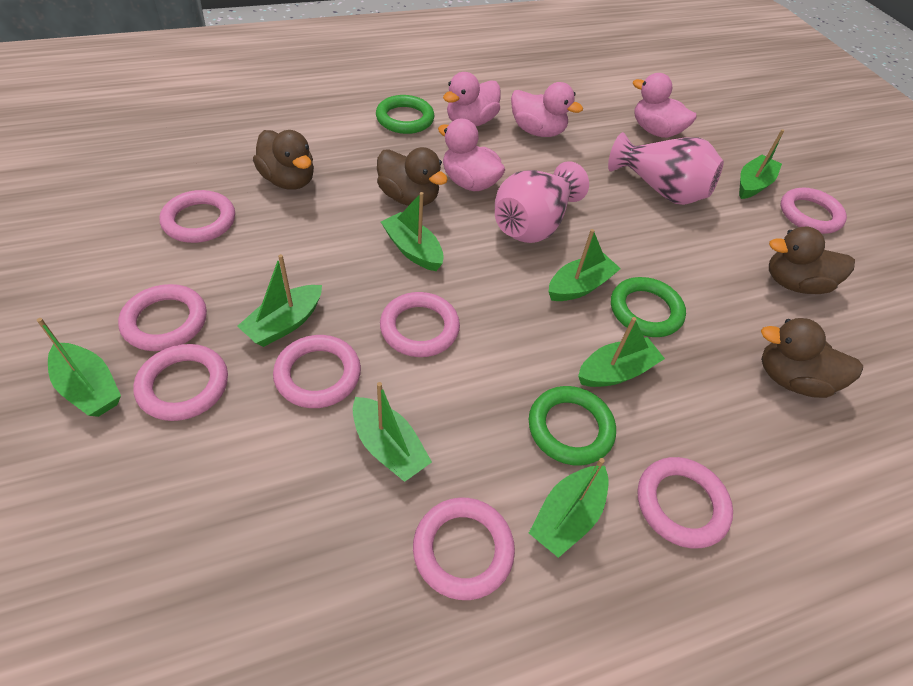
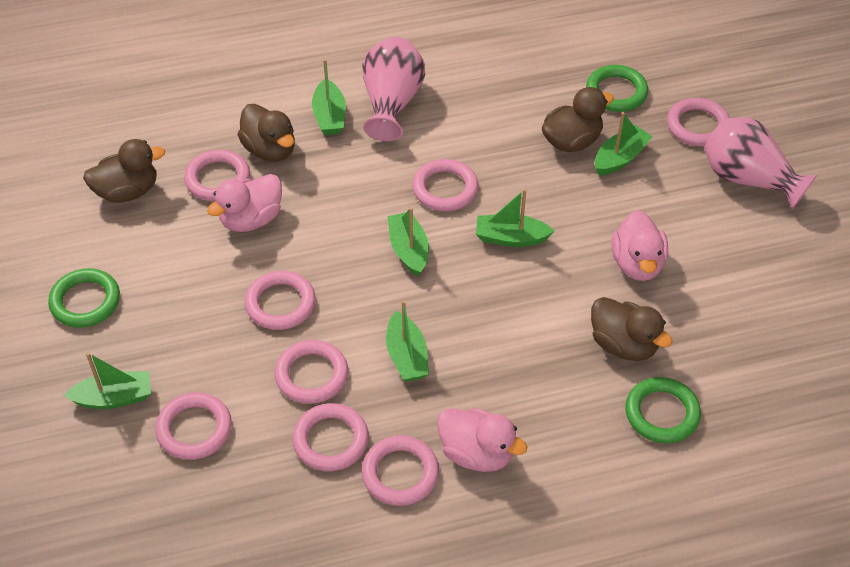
green boat: [37,318,121,417] [237,254,322,347] [353,382,432,482] [381,192,444,271] [529,458,609,558] [549,229,621,301] [578,317,665,387] [739,129,784,199] = 8 -> [64,352,151,409] [312,59,346,135] [386,300,429,382] [388,207,429,277] [476,189,554,247] [595,112,653,175] = 6
pink duck: [438,119,505,191] [443,72,501,126] [511,82,583,137] [633,73,697,138] = 4 -> [207,174,282,232] [437,408,527,472] [611,210,668,281] = 3

